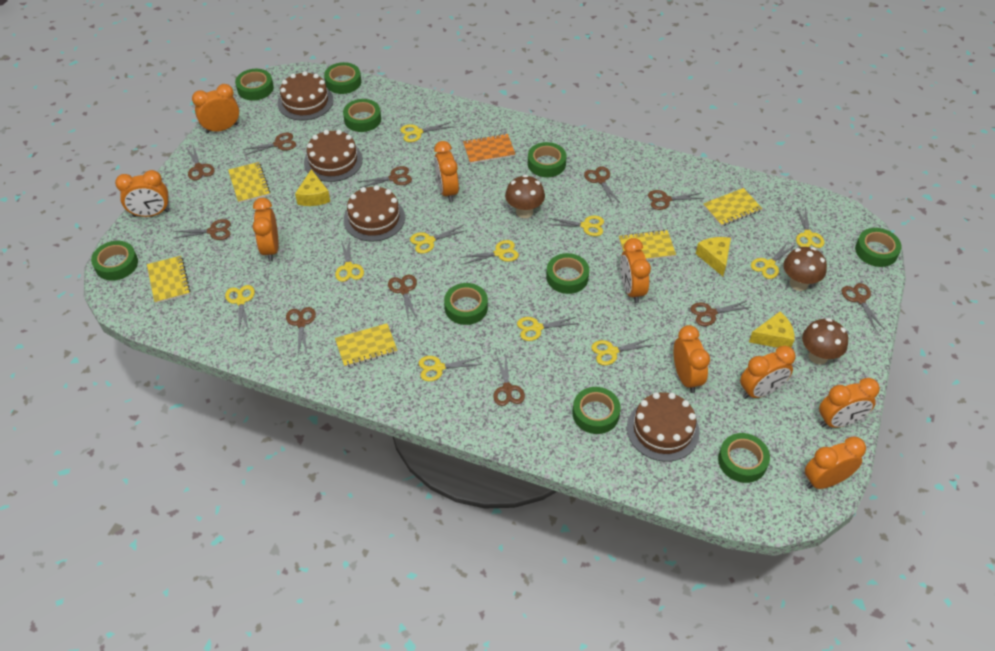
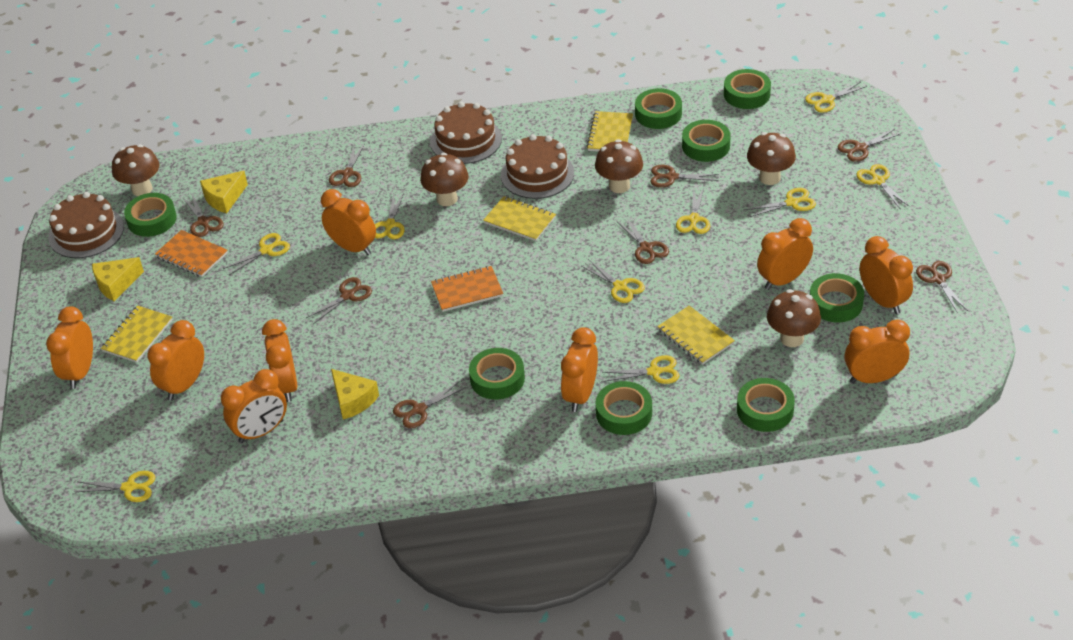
brown cake: [278,71,333,120] [304,130,363,182] [344,185,405,242] [627,392,700,462] = 4 -> [49,192,124,258] [430,102,502,164] [501,134,574,199] = 3
brown mushroom: [505,175,545,218] [784,247,827,291] [802,318,848,365] = 3 -> [112,144,159,196] [420,153,469,206] [595,139,643,193] [747,132,796,185] [767,289,821,347] = 5
brown scissors: [174,219,231,240] [185,145,215,180] [242,133,296,155] [286,307,316,356] [357,166,412,188] [388,274,417,319] [493,354,525,406] [584,166,620,204] [648,190,704,210] [690,301,751,326] [842,283,884,330] = 11 -> [183,194,223,237] [306,277,372,324] [329,144,364,187] [393,381,466,428] [618,217,669,264] [650,165,719,187] [837,129,900,162] [916,261,968,313] = 8
green tape: [91,241,138,281] [235,69,274,100] [324,62,361,94] [343,99,381,132] [444,283,488,325] [528,142,566,177] [546,253,589,294] [572,387,621,434] [718,433,770,483] [855,228,902,267] = 10 -> [124,193,177,237] [469,348,525,400] [596,381,652,435] [635,88,682,129] [682,120,731,162] [724,69,771,109] [737,378,795,432] [810,273,864,322] = 8
orange notebook: [463,134,515,164] = 1 -> [155,230,228,277] [431,266,503,312] = 2
yellow notebook: [147,256,190,304] [228,162,270,203] [335,323,397,367] [619,230,676,260] [703,188,762,226] = 5 -> [101,306,173,363] [483,196,556,241] [587,111,633,151] [657,306,735,365] = 4
yellow scissors: [225,285,255,331] [335,237,364,282] [400,122,451,142] [410,225,467,254] [419,356,482,381] [460,240,519,264] [517,317,579,341] [549,216,604,236] [591,338,654,365] [751,242,796,279] [796,207,824,248] = 11 -> [76,471,156,502] [223,233,290,275] [375,193,405,239] [582,259,645,303] [602,355,680,384] [676,188,710,234] [746,188,816,217] [805,82,867,113] [856,164,910,208] = 9

